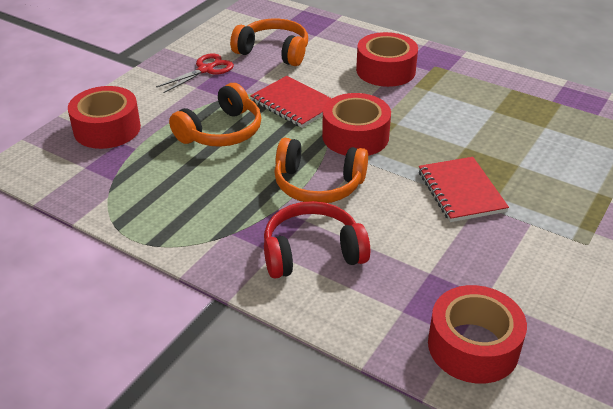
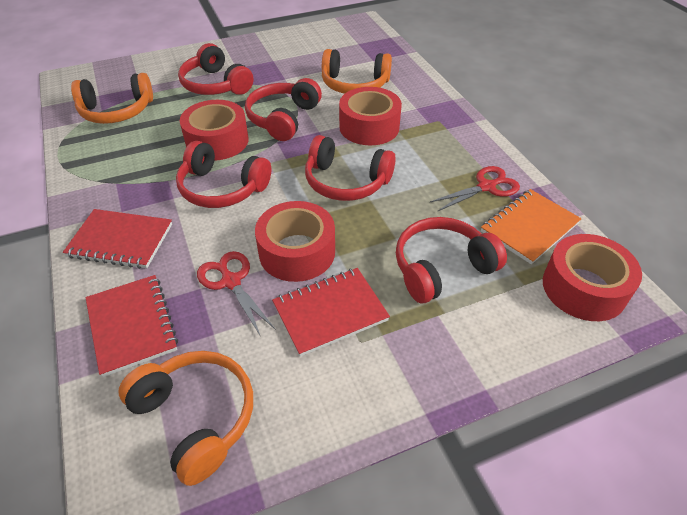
orange notebook: none = 0 -> [481,189,582,264] = 1
red headphones: [264,201,370,278] = 1 -> [176,141,271,208] [178,43,254,95] [245,78,322,141] [305,135,396,201] [396,217,507,303] = 5
red notebook: [250,76,332,128] [419,157,509,222] = 2 -> [63,209,172,269] [85,275,178,377] [272,268,390,357] = 3
red scissors: [156,53,234,93] = 1 -> [197,251,276,337] [430,166,520,212] = 2

